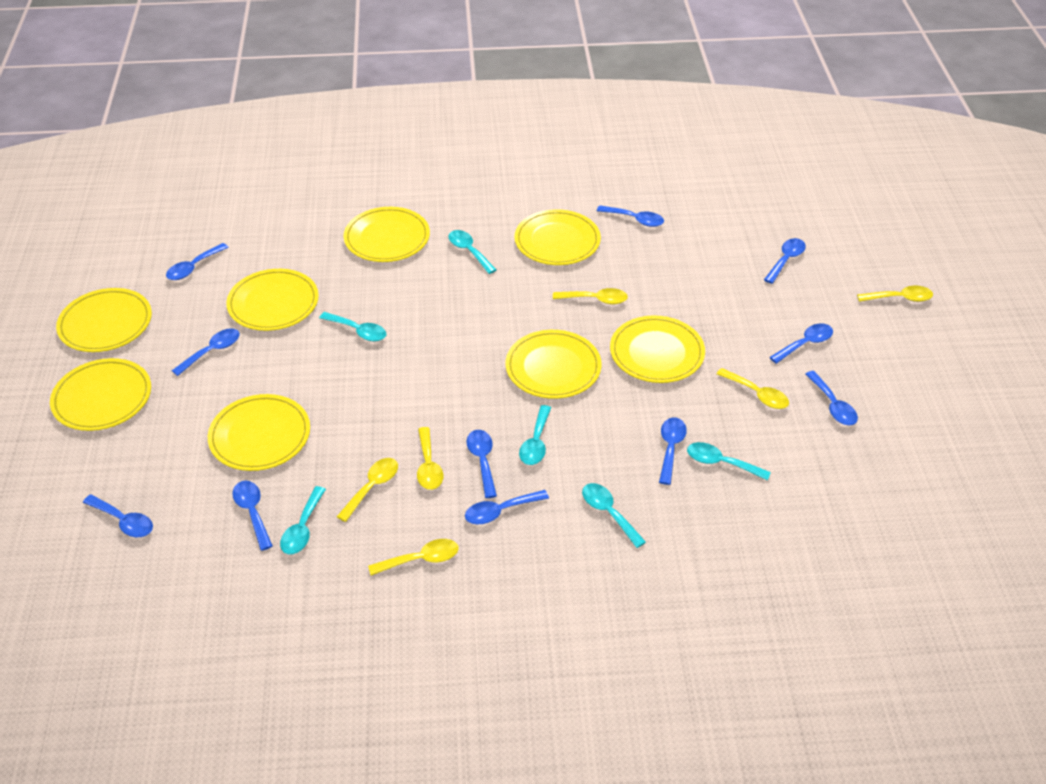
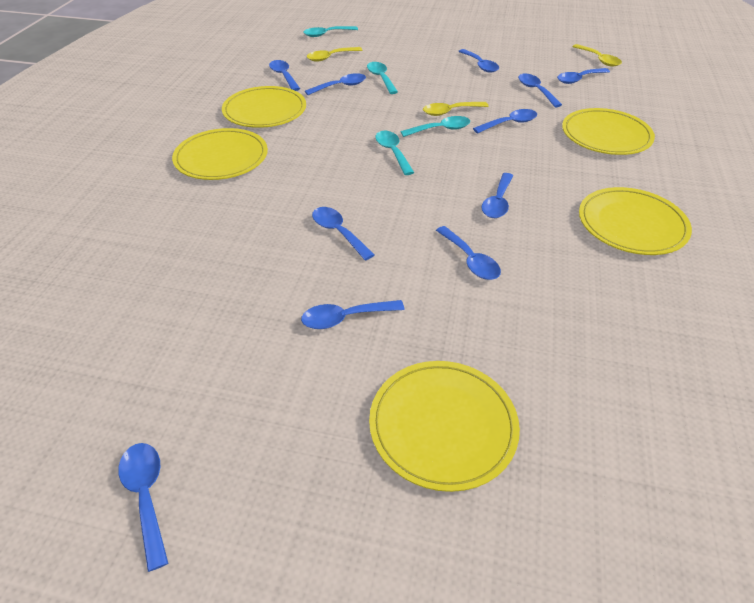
turquoise spoon: [280,486,326,554] [319,312,386,342] [448,230,496,274] [519,405,551,465] [582,483,646,548] [687,442,771,481] = 6 -> [304,26,358,37] [367,62,398,94] [375,131,414,175] [400,116,470,137] = 4
yellow plate: [50,358,151,431] [56,288,152,352] [208,394,310,471] [226,269,319,331] [344,207,430,262] [505,330,602,399] [515,209,601,265] [610,315,705,383] = 8 -> [172,128,268,180] [222,86,306,128] [369,361,520,492] [562,108,655,155] [579,187,692,255] = 5
yellow spoon: [337,458,398,522] [368,539,459,575] [417,427,443,490] [553,288,628,304] [717,368,789,409] [857,285,933,302] = 6 -> [307,47,363,62] [423,102,489,116] [573,44,622,67] = 3

